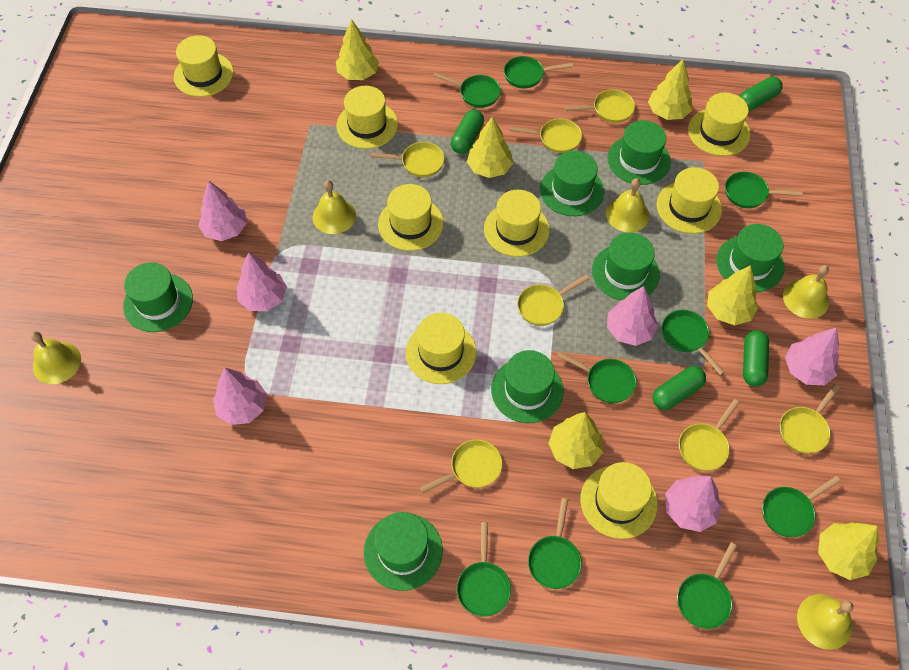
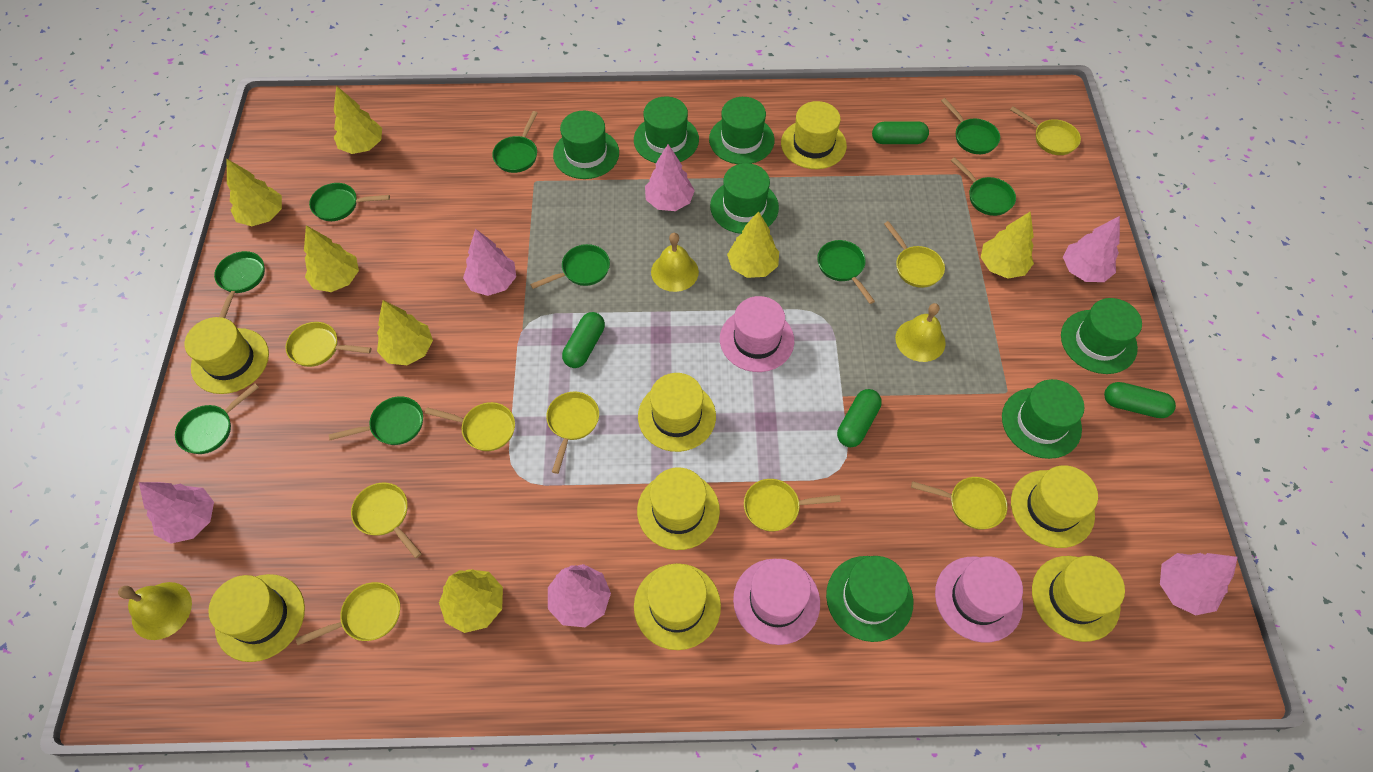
pink hat: none = 0 -> [720,296,794,372] [733,559,820,645] [935,556,1023,642] = 3
yellow bell: [31,331,81,384] [313,180,356,234] [606,178,650,232] [783,265,829,319] [797,594,853,650] = 5 -> [118,582,192,640] [651,233,699,292] [895,303,946,362] = 3
yellow pan: [371,142,445,177] [420,439,502,493] [510,119,582,153] [517,275,589,326] [565,89,635,123] [679,399,739,471] [780,384,840,454] = 7 -> [286,322,371,367] [296,582,400,645] [351,483,422,558] [425,402,515,451] [546,392,599,474] [744,479,841,531] [884,221,945,288] [911,477,1008,529] [1010,106,1081,155] = 9
yellow tree: [336,20,379,80] [467,117,513,178] [548,412,603,469] [648,59,692,120] [707,265,758,325] [818,522,879,580] = 6 -> [227,159,282,226] [304,225,359,292] [334,86,382,154] [377,300,433,365] [439,569,503,633] [727,211,779,278] [981,211,1034,279] = 7

